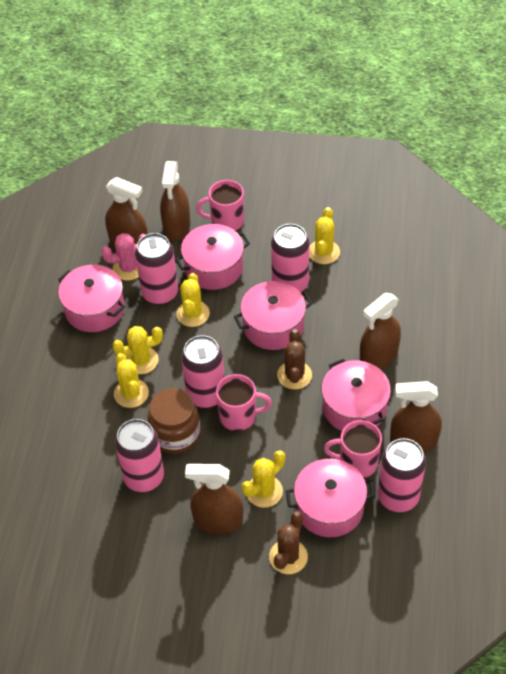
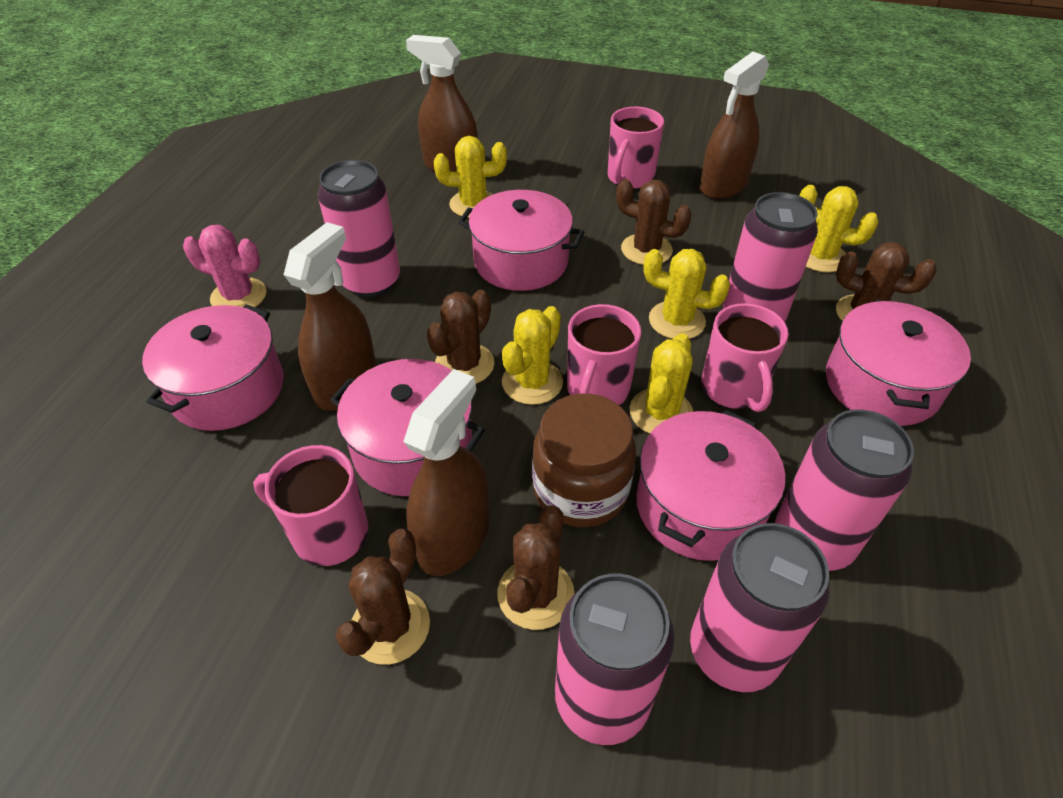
brown cactus: [269,511,308,574] [277,329,312,390] = 2 -> [335,529,430,665] [427,290,494,384] [497,505,574,630] [616,179,692,265] [836,242,936,321] = 5
brown spray bottle: [105,177,148,247] [160,161,190,241] [185,464,243,534] [360,293,401,369] [390,381,442,452] = 5 -> [284,222,376,411] [403,369,489,576] [406,35,478,172] [700,52,769,199] = 4
pink mug: [196,180,244,231] [216,374,272,431] [324,420,382,478] = 3 -> [253,445,368,566] [567,304,641,405] [608,107,664,189] [701,303,789,412] = 4

